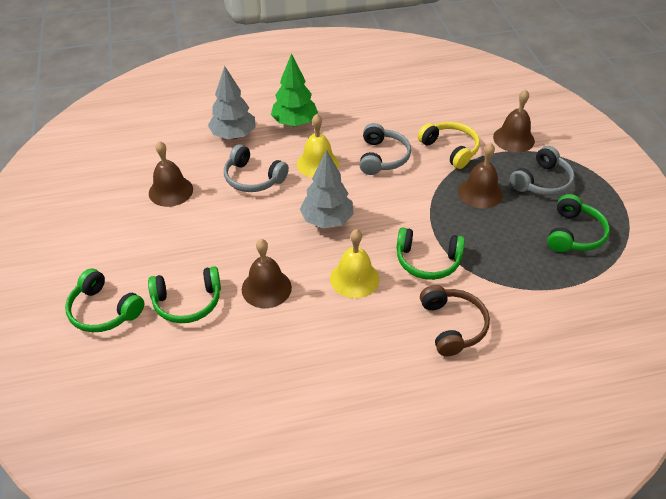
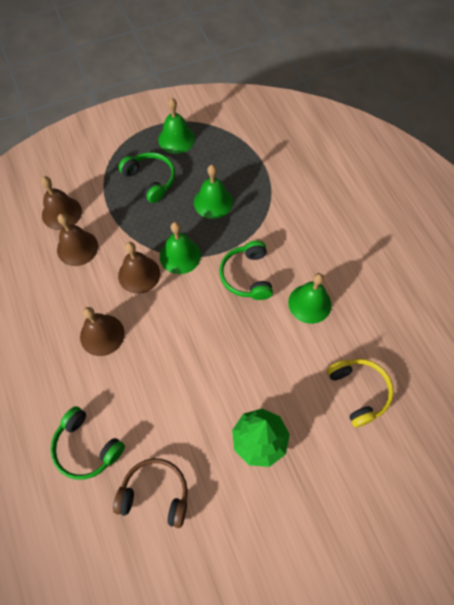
green bell: none = 0 -> [158,98,195,154] [160,222,201,274] [194,165,233,219] [288,273,332,324] = 4
green headphones: [65,268,144,332] [148,266,221,323] [396,227,465,280] [547,194,610,252] = 4 -> [50,406,125,480] [118,152,175,203] [219,241,273,300] = 3
grey headphones: [224,144,289,192] [360,123,411,175] [510,146,575,196] = 3 -> none = 0
grey tree: [208,66,256,139] [300,150,354,228] = 2 -> none = 0
yellow bell: [297,114,339,178] [330,229,379,298] = 2 -> none = 0

